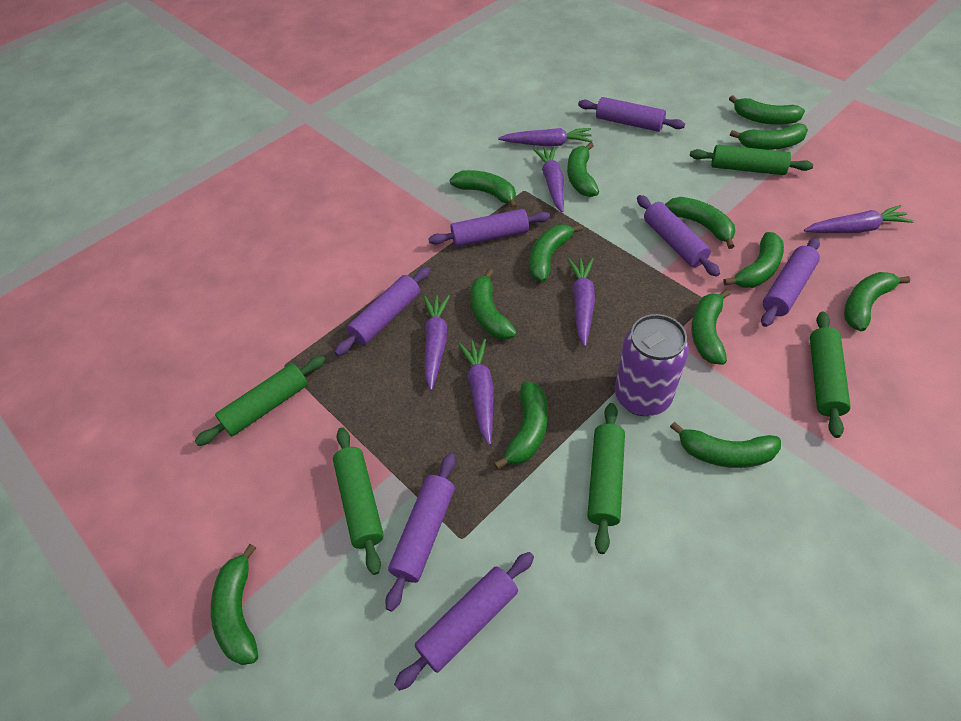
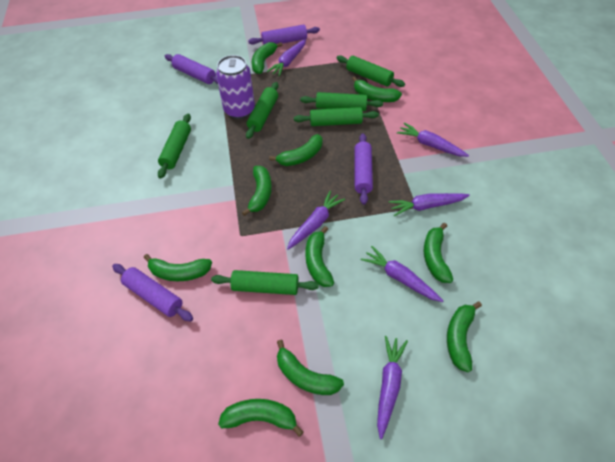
green banana: [211,544,258,665] [450,170,517,209] [471,269,517,340] [494,382,548,470] [529,224,583,282] [567,142,599,197] [665,197,735,249] [670,422,781,468] [691,289,730,365] [724,232,784,288] [729,95,805,125] [730,123,808,150] [844,272,910,331] = 13 -> [144,254,212,281] [218,399,304,437] [242,166,272,216] [252,42,282,74] [269,134,322,166] [277,340,344,395] [305,226,334,287] [352,77,402,102] [424,223,453,283] [447,301,482,372] = 10
green rolling pin: [195,356,326,446] [333,427,384,575] [587,403,625,554] [690,145,813,175] [810,312,851,438] = 5 -> [158,114,191,179] [211,270,319,295] [246,82,278,139] [294,107,379,126] [300,92,383,111] [336,55,405,87] = 6
purple rolling pin: [334,267,430,356] [385,453,455,612] [394,552,534,691] [428,209,550,247] [578,97,685,132] [637,195,720,277] [761,238,820,327] = 7 -> [112,264,193,322] [165,54,218,84] [248,25,320,45] [354,133,373,205] = 4

